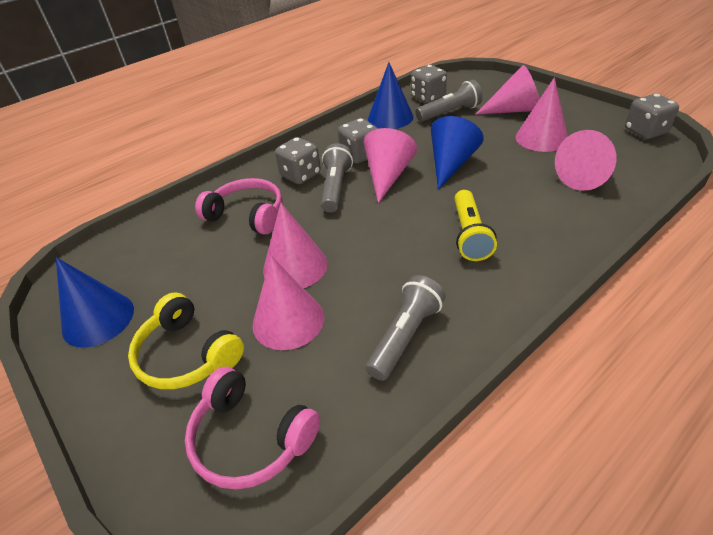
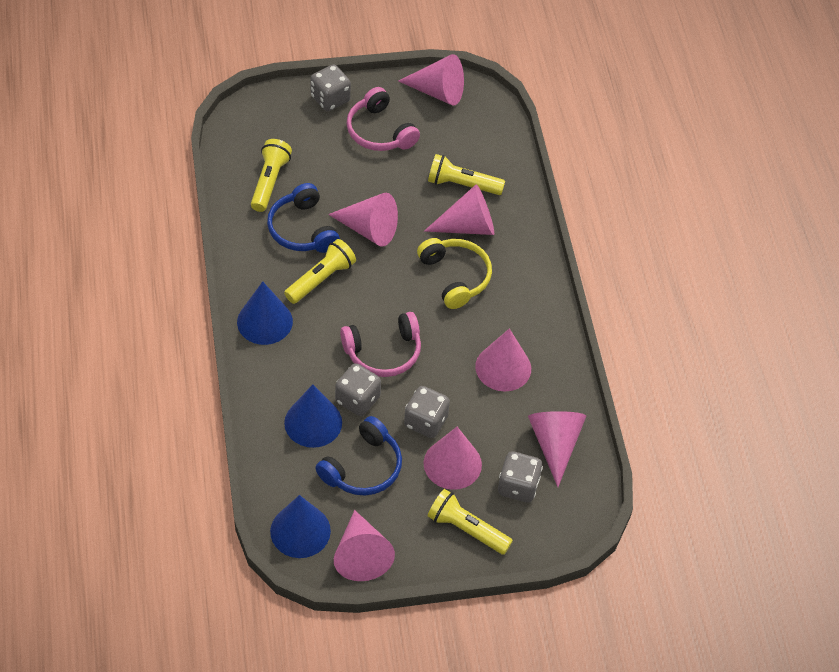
blue headphones: none = 0 -> [267,183,340,253] [315,416,402,495] = 2
grey flashlight: [321,143,353,213] [366,275,446,381] [415,80,483,122] = 3 -> none = 0
pink cone: [252,256,324,350] [263,203,328,288] [363,128,417,203] [475,65,539,115] [516,77,568,152] [555,130,617,191] = 6 -> [328,193,398,247] [334,510,395,581] [398,54,464,106] [424,184,494,235] [424,427,482,490] [475,328,531,392] [528,411,586,487] = 7
yellow flashlight: [454,190,497,261] = 1 -> [251,139,292,212] [284,239,356,304] [428,154,505,195] [428,489,513,555] = 4

